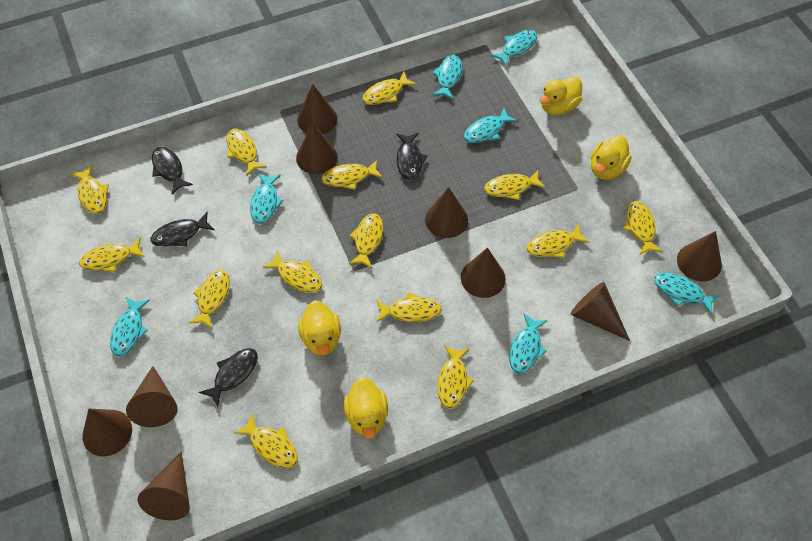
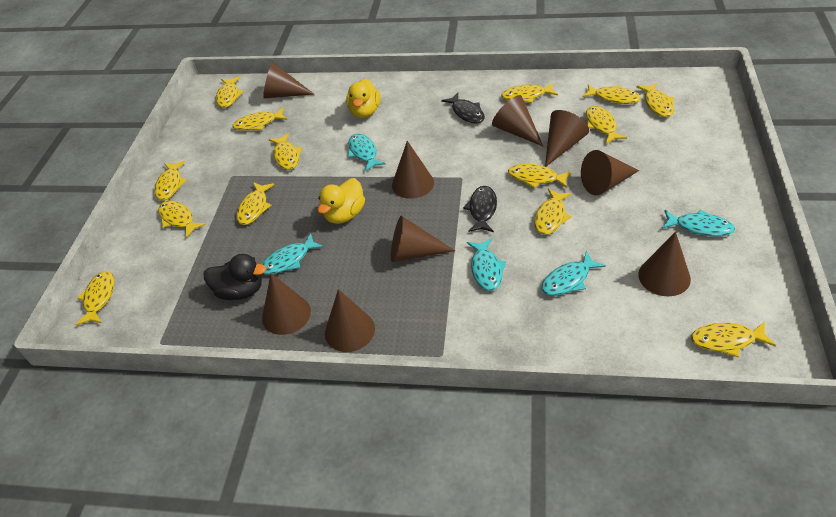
black duck: none = 0 -> [204,254,266,300] = 1
black fish: [150,212,215,247] [152,147,193,194] [199,348,258,407] [396,133,427,180] = 4 -> [441,93,485,124] [463,186,497,232] = 2
turquoise fish: [110,297,150,357] [250,173,284,224] [432,55,463,99] [464,108,518,143] [491,30,537,66] [509,313,548,374] [654,273,720,315] = 7 -> [262,233,324,275] [348,134,386,172] [467,238,507,291] [542,251,606,296] [662,210,735,237] = 5
yellow duck: [298,300,341,355] [344,377,388,439] [540,76,582,115] [591,135,632,180] = 4 -> [318,178,365,224] [346,78,381,118] = 2

